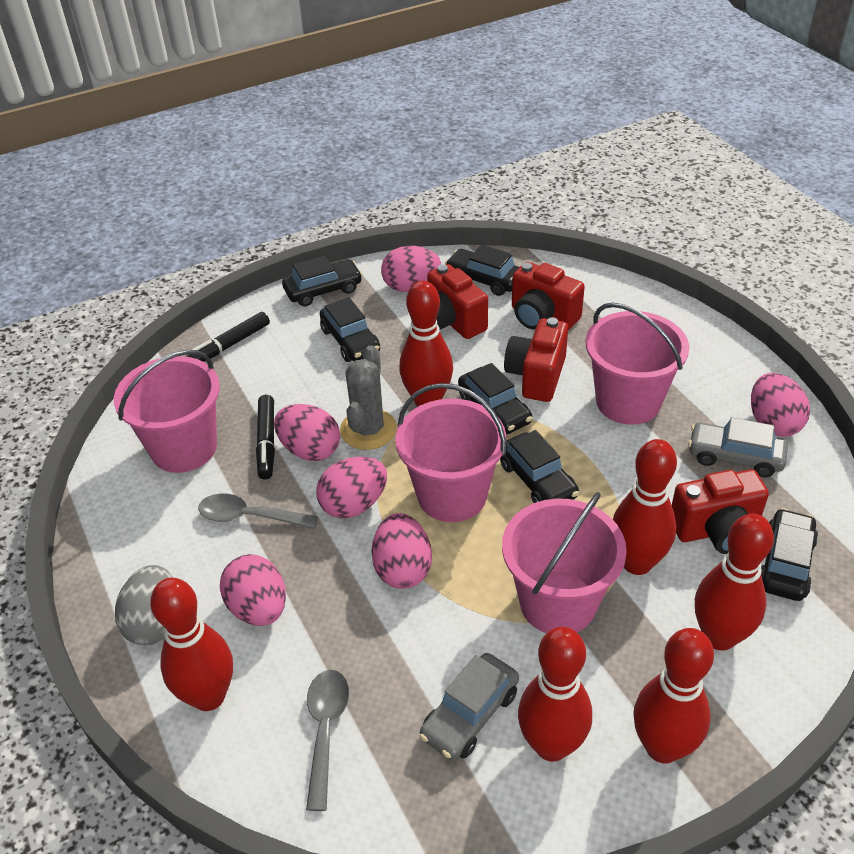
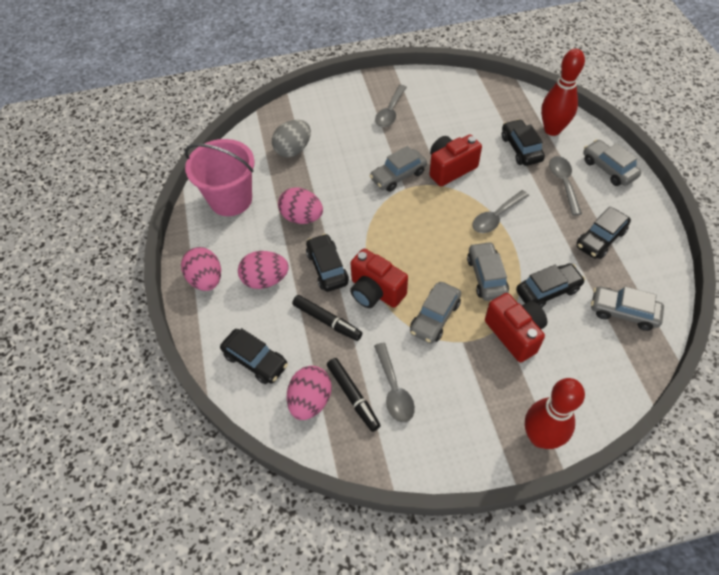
black car: [282,256,363,306] [320,297,380,362] [445,245,520,296] [458,363,533,434] [500,430,579,503] [761,508,818,601] = 6 -> [220,328,288,384] [306,234,349,292] [502,119,545,166] [516,263,585,308] [577,206,631,259] = 5
grey cactus: [340,345,397,450] = 1 -> none = 0
grey car: [419,653,519,760] [688,417,788,477] = 2 -> [369,146,427,192] [410,282,461,344] [467,241,509,301] [583,139,641,186] [591,286,664,331] = 5
grey spoon: [198,493,318,529] [306,670,349,811] = 2 -> [374,343,415,423] [375,85,407,127] [472,190,529,233] [549,156,582,216] = 4
pink bucket: [114,350,220,473] [395,383,506,522] [502,492,627,633] [586,303,689,425] = 4 -> [185,139,255,216] = 1
pink egg: [220,554,286,626] [274,404,340,461] [316,457,387,518] [371,513,432,589] [381,246,441,292] [751,373,810,437] = 6 -> [181,247,221,291] [238,251,289,289] [278,187,323,224] [287,366,332,420] = 4
red bowling pin: [150,578,233,711] [399,281,453,407] [518,627,592,762] [613,439,677,575] [633,628,714,763] [695,514,774,651] = 6 -> [525,378,585,449] [541,49,585,136] = 2
red camera: [427,264,488,339] [504,317,568,402] [512,262,585,330] [672,469,769,554] = 4 -> [350,249,408,308] [429,135,482,186] [485,293,547,362] = 3

